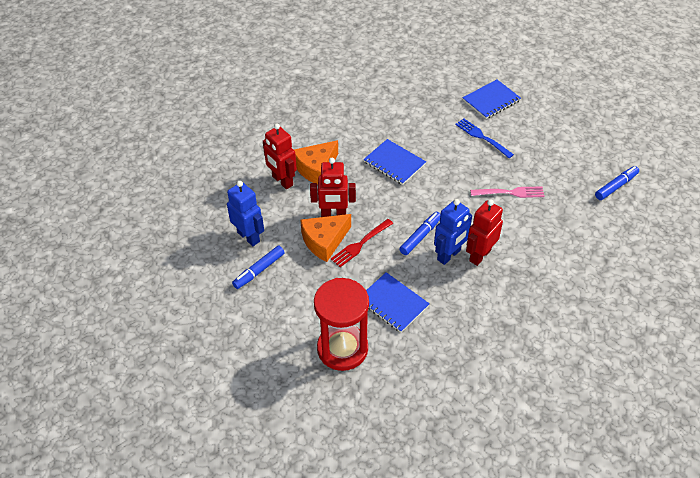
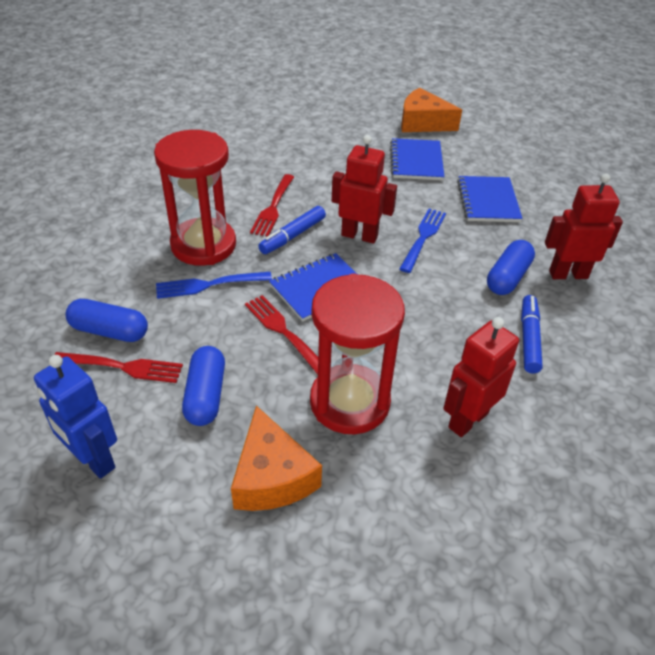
blue capsule: none = 0 -> [66,299,148,342] [182,346,225,426] [487,240,535,295] = 3
blue fork: [455,118,514,158] = 1 -> [156,272,272,299] [399,208,446,273] = 2
blue marker: [232,245,285,289] [399,212,441,255] [595,166,639,200] = 3 -> [258,206,326,254] [521,295,543,373] = 2
blue robot: [227,181,264,246] [434,199,472,265] = 2 -> [34,355,117,479] = 1
pink fork: [470,186,545,198] = 1 -> none = 0
red fork: [331,219,393,267] = 1 -> [54,352,183,383] [245,295,318,375] [250,174,294,236] = 3
red hourglass: [314,278,369,371] = 1 -> [154,130,236,266] [310,273,405,434] = 2

